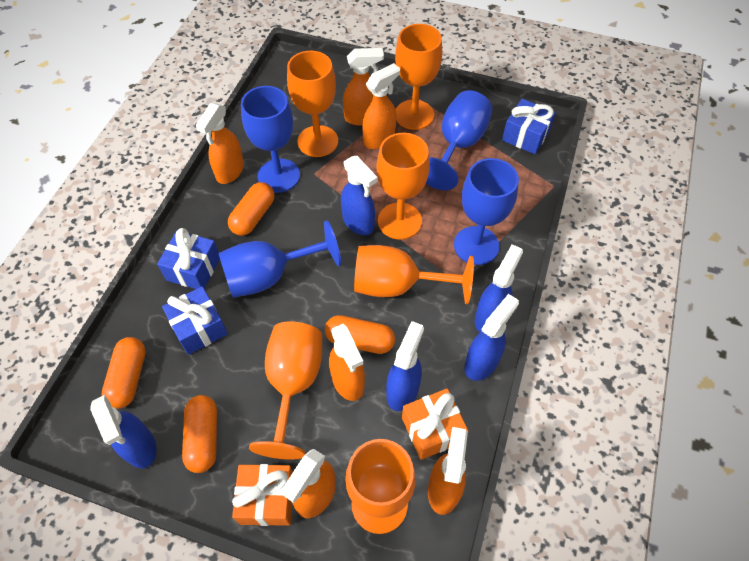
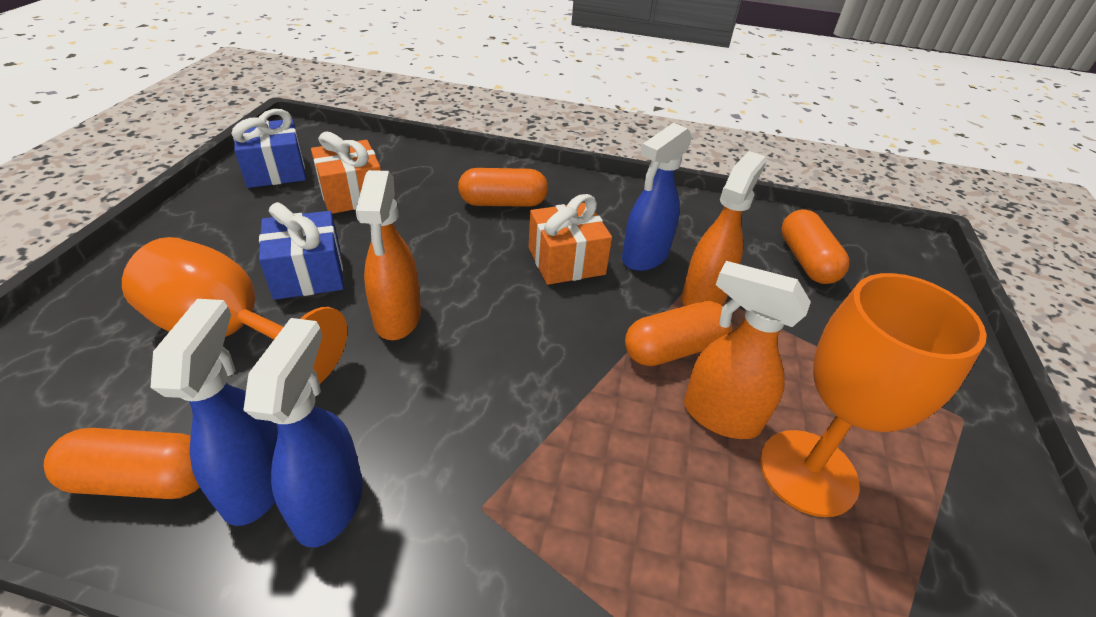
blue gift: [157,228,220,289] [162,286,228,355] [502,99,556,154] = 3 -> [231,109,306,188] [259,202,344,300] = 2
blue goblet: [219,220,341,298] [241,86,300,193] [426,90,493,190] [454,158,519,265] = 4 -> none = 0
blue spray bottle: [90,395,157,468] [341,156,377,235] [386,321,424,411] [464,294,519,381] [475,244,523,332] = 5 -> [150,299,278,526] [243,318,363,547] [622,123,692,271] = 3
orange goblet: [249,322,322,460] [287,51,338,157] [345,439,416,534] [354,245,474,304] [376,133,430,240] [395,24,442,130] = 6 -> [122,237,347,384] [760,273,987,517] = 2
orange spray bottle: [196,103,244,184] [281,449,336,518] [329,324,365,401] [343,48,384,125] [362,63,400,149] [428,427,468,515] = 6 -> [356,170,421,340] [682,151,767,306] [684,261,811,439] = 3

